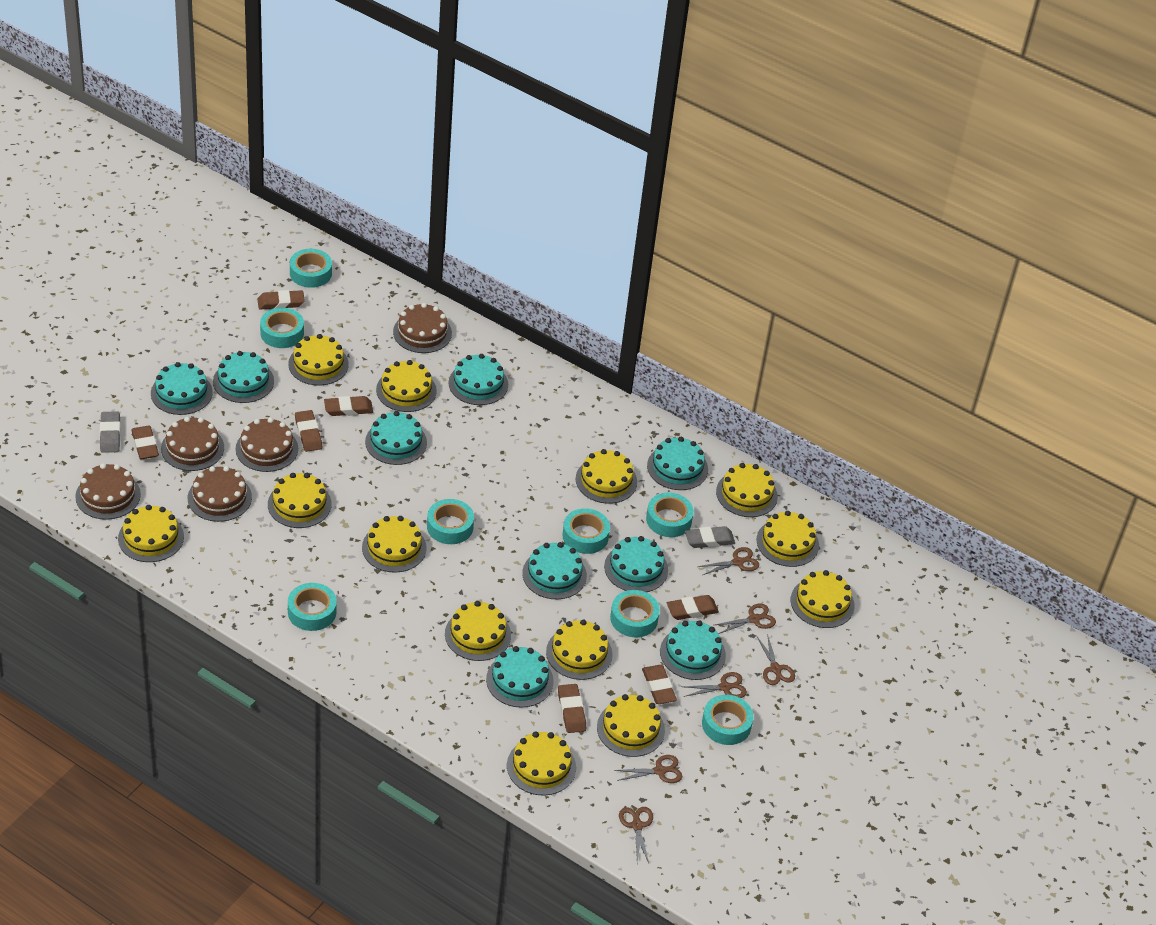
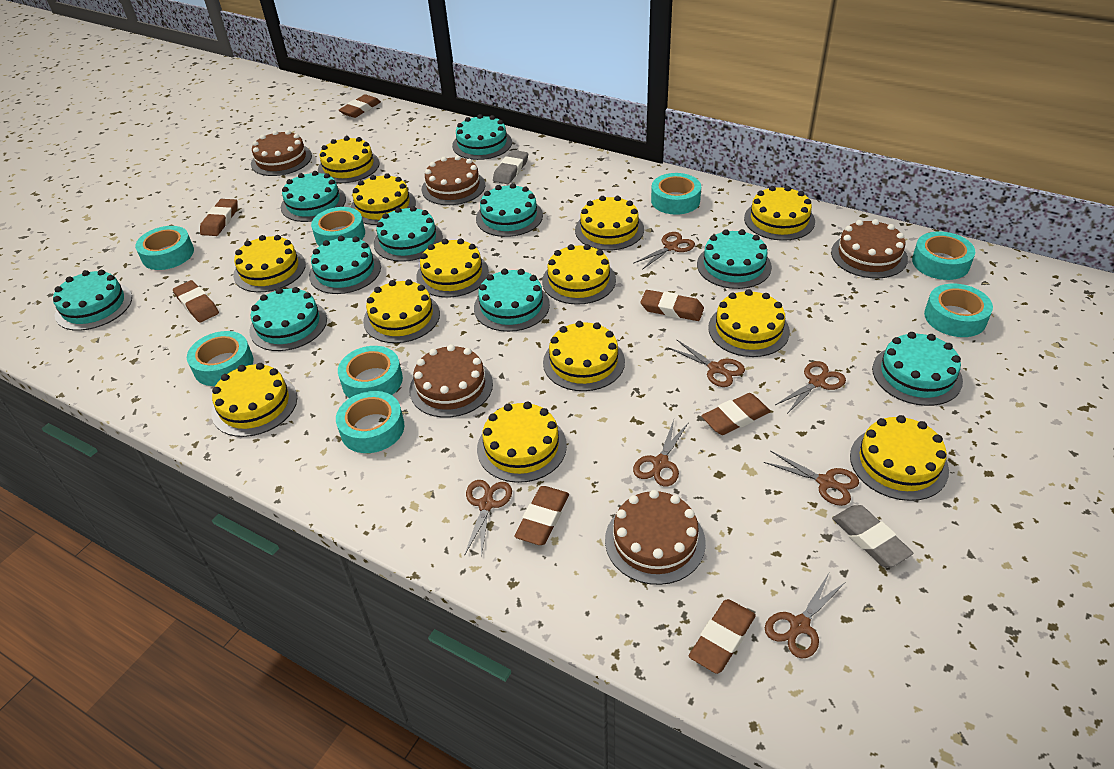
brown scissors: [614,755,682,783] [619,807,653,863] [682,672,747,698] [698,547,759,575] [715,603,776,634] [757,634,795,685] = 6 -> [464,480,512,558] [633,232,695,270] [633,420,689,486] [669,339,745,387] [764,451,859,506] [765,573,846,658] [775,361,846,414] = 7
turquoise cake: [151,362,213,415] [213,351,274,403] [365,411,427,465] [448,354,508,405] [486,646,554,708] [522,542,587,599] [604,536,668,592] [647,437,708,490] [660,620,726,680] = 9 -> [53,270,132,331] [249,287,327,351] [281,171,346,222] [309,236,381,294] [374,206,443,262] [452,114,512,160] [474,269,550,332] [476,183,543,237] [697,229,772,289] [872,332,963,406] = 10

